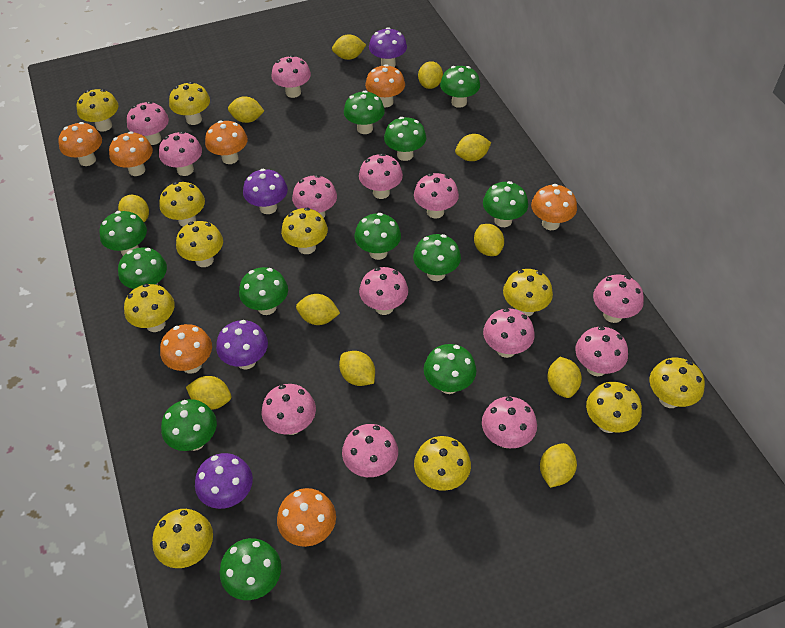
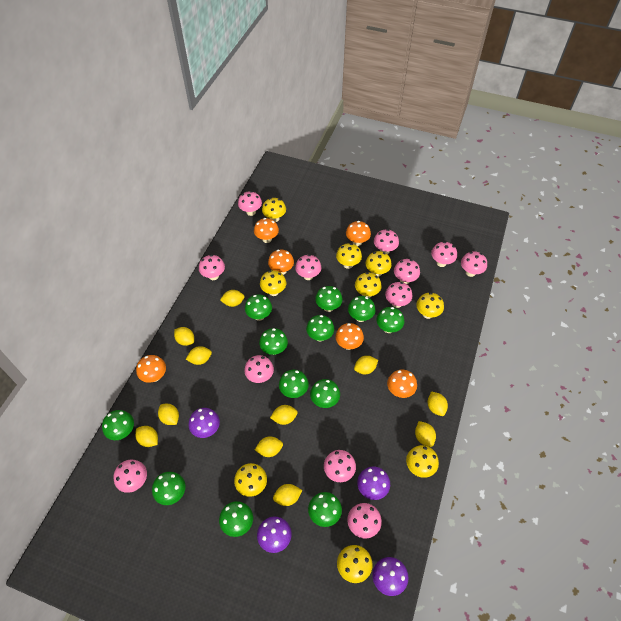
orange mushroom: [58,122,102,166] [109,131,153,176] [160,324,212,374] [205,120,248,164] [277,488,336,547] [365,64,405,107] [531,184,577,230] = 7 -> [136,355,166,383] [254,218,279,243] [268,250,294,275] [335,323,364,350] [346,221,371,246] [387,370,417,398] = 6
pink mushroom: [127,101,169,145] [159,131,202,176] [261,384,316,435] [271,55,311,98] [292,175,337,218] [342,424,398,477] [359,153,403,199] [359,267,408,315] [414,173,459,219] [482,397,537,448] [483,308,535,358] [575,326,628,376] [593,275,644,323] = 13 -> [114,460,147,493] [199,255,225,280] [238,191,262,216] [244,355,274,383] [295,255,321,280] [324,450,356,482] [347,503,382,539] [374,229,399,254] [385,282,412,308] [394,259,420,284] [431,241,457,267] [461,251,487,277] = 12
yellow mushroom: [77,89,118,132] [124,284,175,332] [152,509,213,568] [159,182,205,227] [169,82,210,125] [176,221,223,267] [281,208,328,254] [414,436,471,491] [503,269,553,317] [586,382,642,433] [649,358,705,408] = 11 -> [234,463,267,497] [260,270,286,296] [262,198,286,222] [336,243,362,269] [337,545,373,583] [355,272,382,298] [366,251,392,277] [406,445,439,478] [416,293,444,319] = 9

